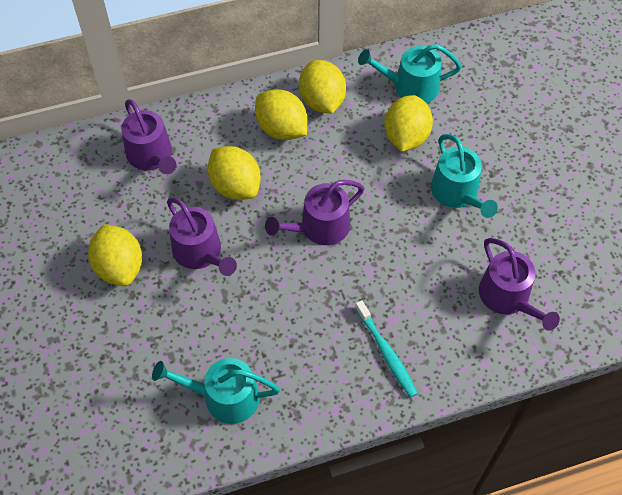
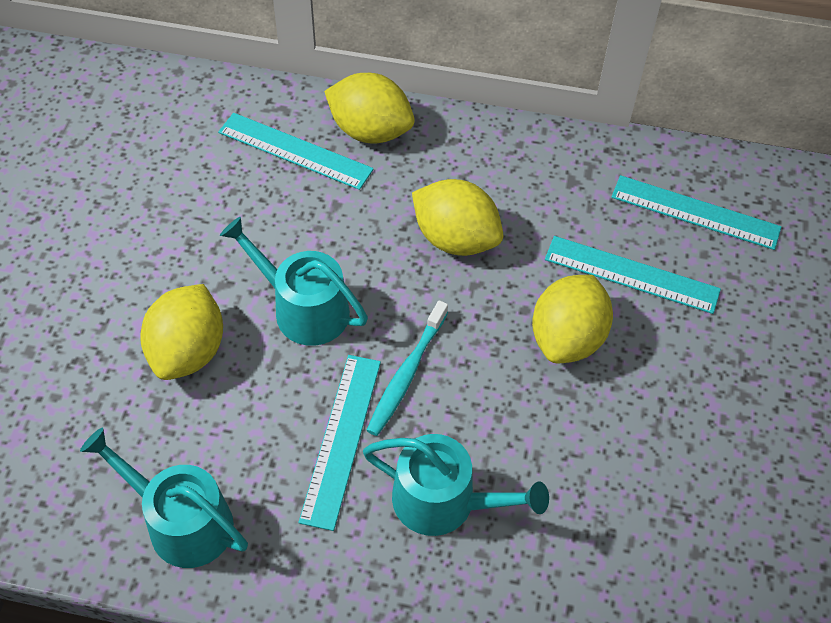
purple watering can: [121,99,176,174] [167,198,237,276] [265,180,365,245] [479,238,560,331] = 4 -> none = 0
turquoise ruler: none = 0 -> [218,113,374,190] [298,355,381,531] [545,236,721,314] [611,175,782,250] = 4
yellow lemon: [88,224,142,286] [208,146,260,200] [255,89,307,140] [299,60,346,114] [384,95,433,152] = 5 -> [140,284,223,380] [324,73,415,143] [412,179,503,256] [532,275,613,363] = 4

